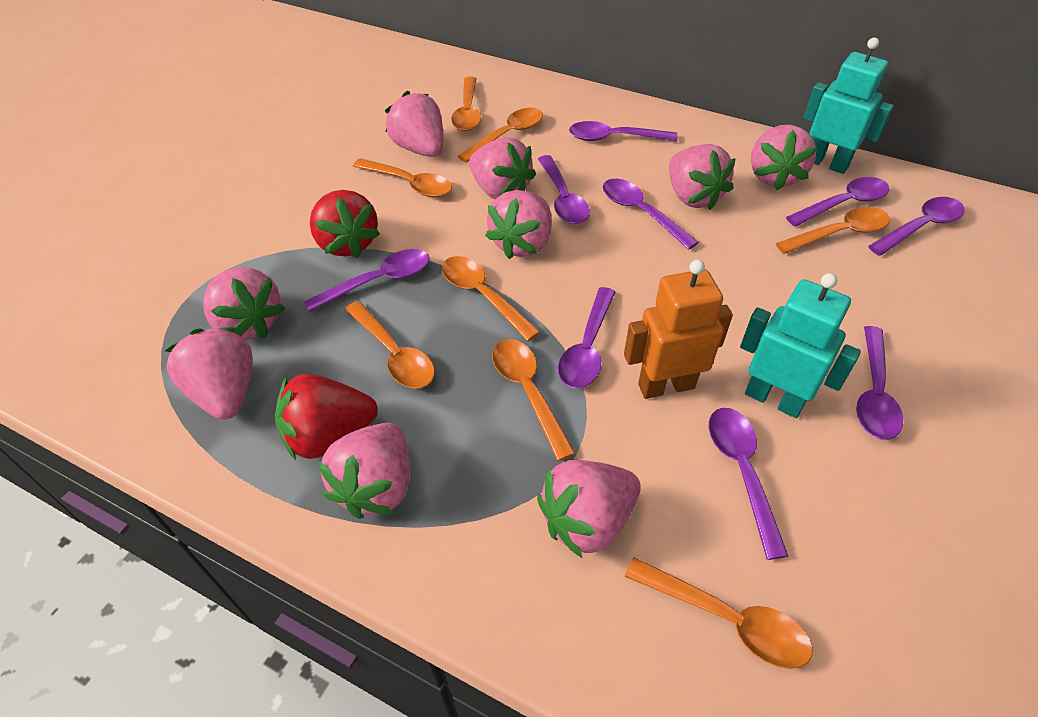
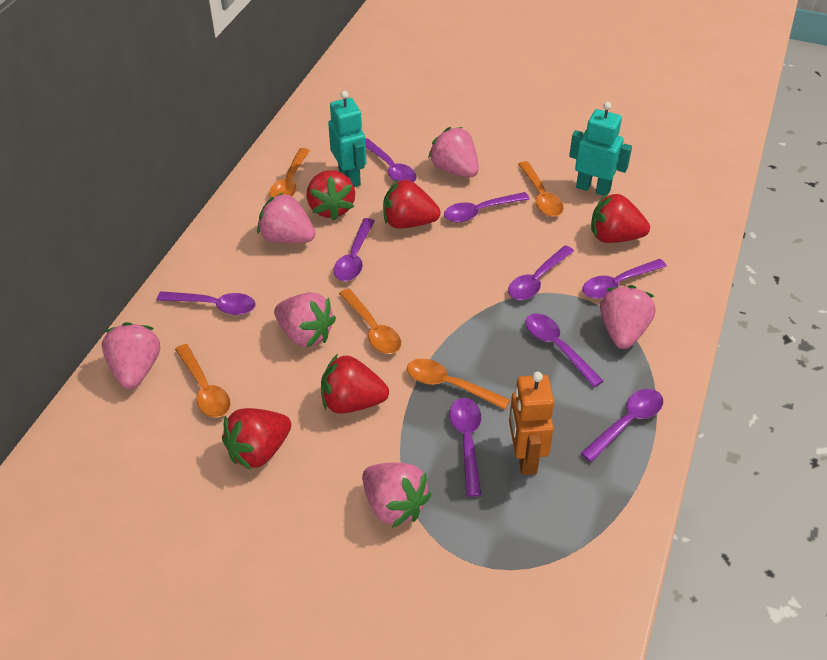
orange spoon: [345,301,435,388] [353,158,452,197] [442,256,540,341] [451,77,481,131] [458,108,543,163] [492,339,576,461] [625,558,813,669] [776,207,890,254] = 8 -> [175,344,231,418] [269,148,310,198] [339,288,401,354] [407,358,510,410] [518,161,564,217] = 5
pink strawberry: [165,327,253,420] [204,267,285,340] [318,423,410,519] [385,91,444,157] [469,137,536,199] [485,190,552,259] [537,460,641,559] [669,144,736,210] [751,125,817,190] = 9 -> [102,322,160,389] [257,193,316,243] [274,292,336,347] [362,462,431,528] [428,127,479,177] [600,285,655,349] = 6
red strawberry: [275,374,378,460] [310,190,380,258] = 2 -> [222,408,291,470] [307,170,355,221] [321,354,389,414] [383,179,441,229] [591,193,650,243] = 5

